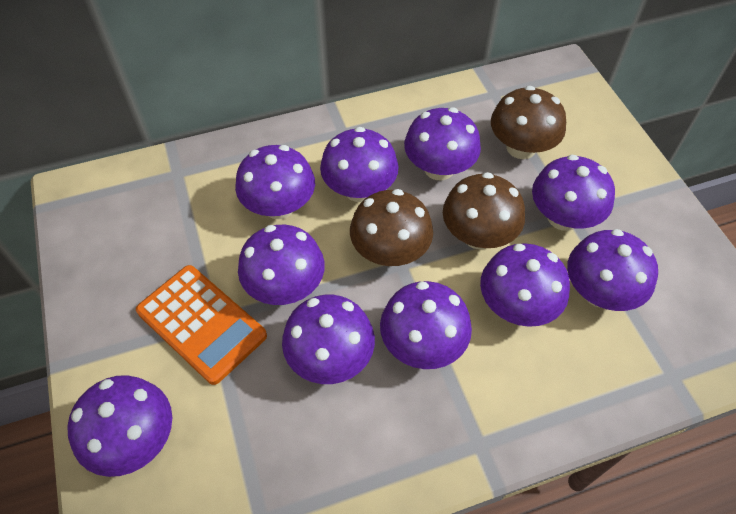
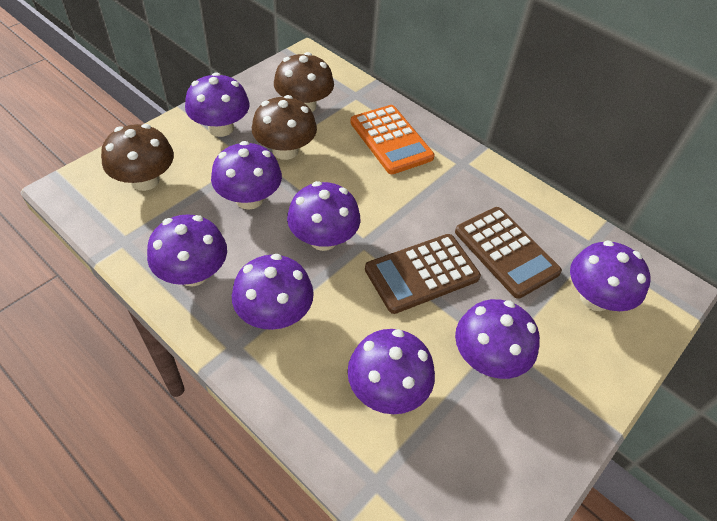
brown calculator: none = 0 -> [365,234,481,314] [455,207,562,299] = 2
purple mushroom: [67,375,172,477] [235,145,315,219] [238,225,325,305] [282,295,375,384] [320,127,399,202] [380,281,472,369] [404,107,481,180] [480,243,570,327] [532,155,615,231] [567,229,658,311] = 10 -> [147,214,227,287] [185,72,250,137] [211,141,282,210] [232,254,314,330] [287,181,360,251] [348,329,435,414] [455,299,540,379] [570,240,651,311] = 8

